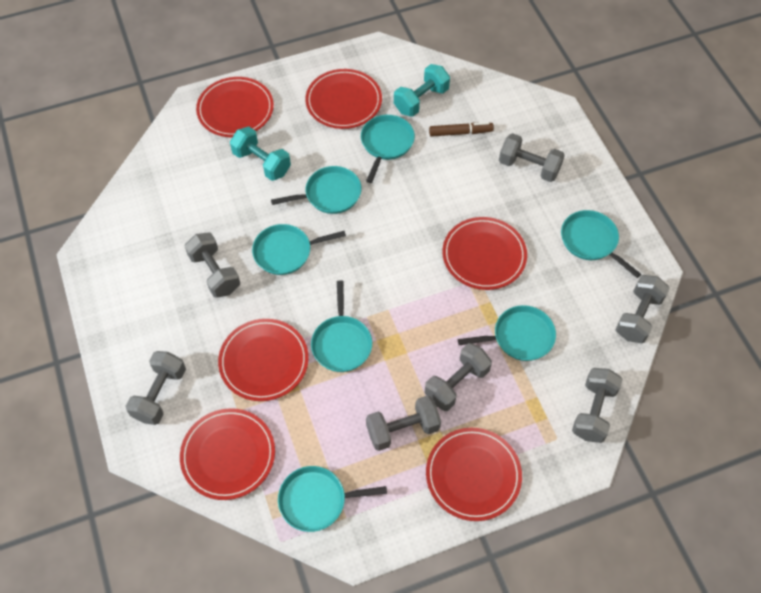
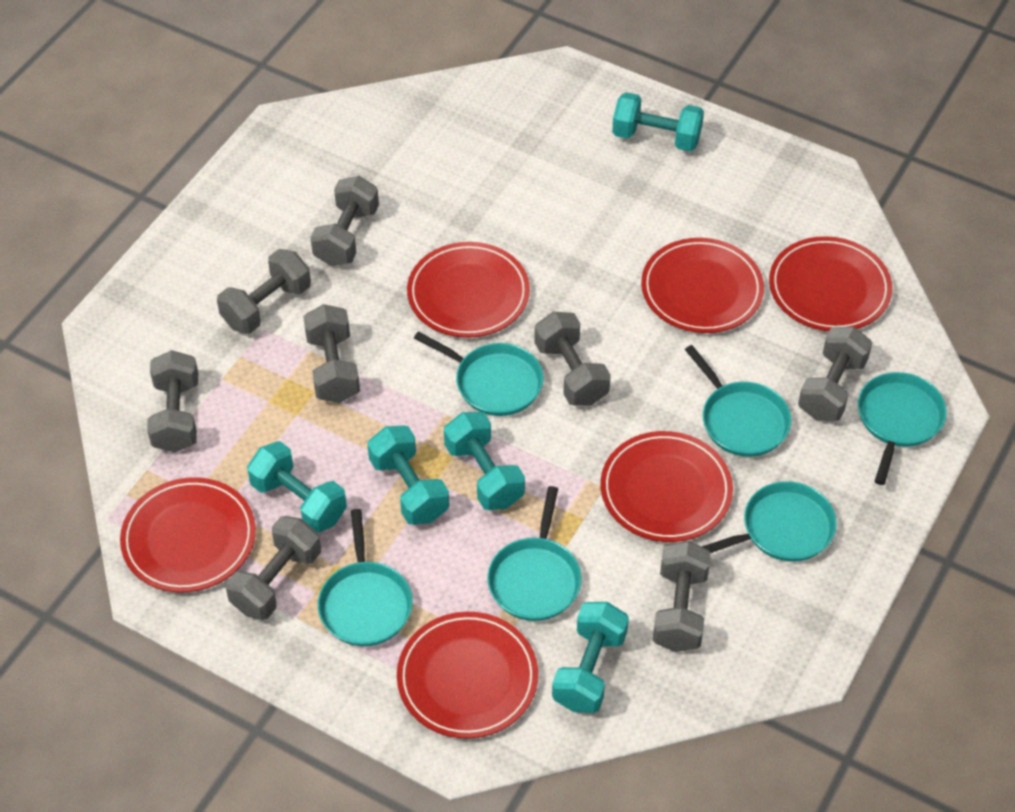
brown marker: [429,122,494,137] = 1 -> none = 0
grey dumbbell: [125,351,186,425] [185,232,240,298] [366,395,441,451] [424,343,492,411] [499,133,565,182] [572,368,623,443] [615,275,670,343] = 7 -> [147,350,198,453] [217,249,311,334] [226,516,321,620] [303,304,360,403] [311,176,379,266] [534,312,611,406] [653,541,711,652] [798,327,872,421] = 8
turquoise dumbbell: [230,127,291,181] [394,64,450,117] = 2 -> [247,441,347,533] [367,425,449,525] [444,412,525,510] [552,602,629,713] [612,92,704,152] = 5
turquoise pan: [252,224,346,275] [271,166,361,214] [278,466,387,532] [311,280,372,372] [361,115,415,183] [458,305,556,361] [561,210,641,278] = 7 -> [318,509,413,646] [414,331,544,416] [487,486,582,621] [685,345,792,457] [702,481,837,562] [858,372,947,485] = 6

